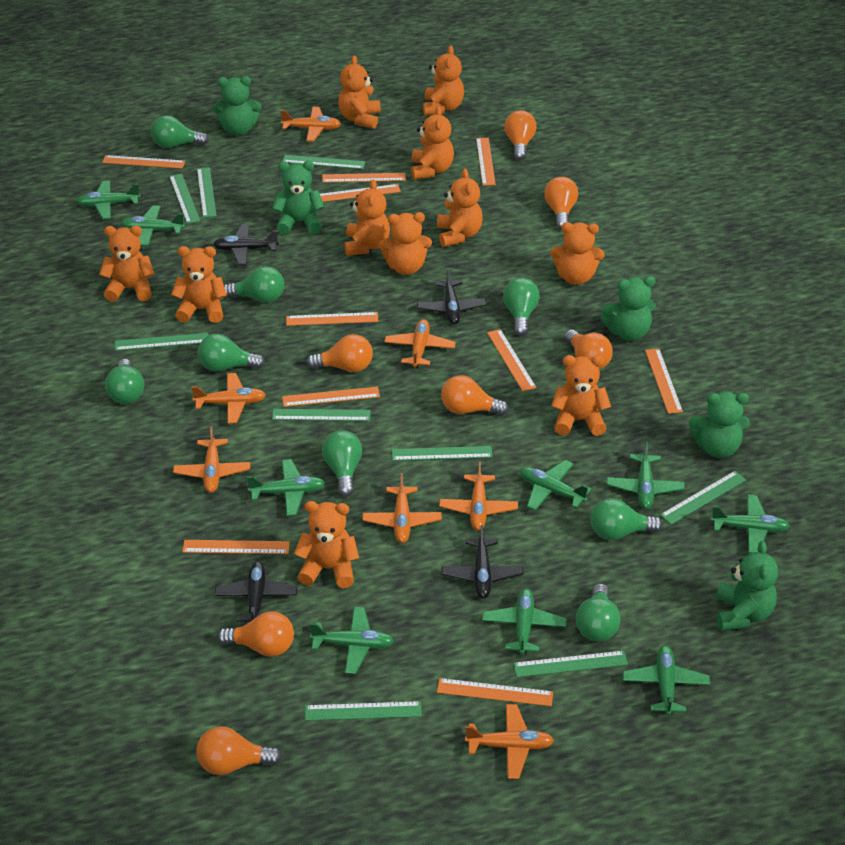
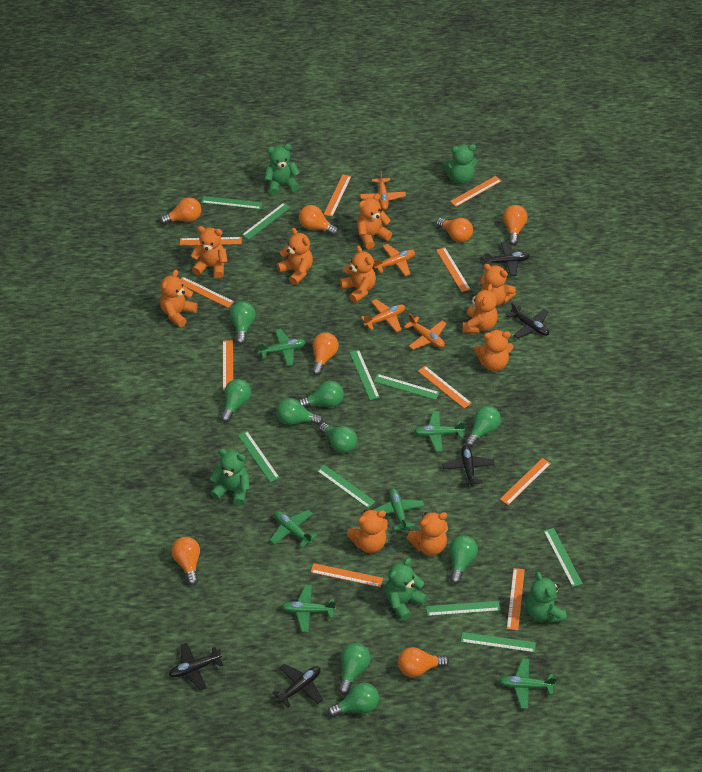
black plane: [213,224,279,265] [214,561,298,622] [417,268,486,325] [442,525,524,599] = 4 -> [168,643,223,690] [272,664,323,707] [442,445,495,487] [484,242,530,276] [507,303,549,339] = 5
green light bulb: [105,359,144,404] [151,115,209,148] [198,334,265,371] [224,266,284,303] [322,430,362,497] [503,278,540,336] [576,583,620,641] [590,498,662,540] = 8 -> [221,379,251,422] [230,301,256,344] [276,398,323,425] [299,381,344,408] [319,423,357,453] [328,683,379,717] [338,643,370,694] [449,535,478,584] [465,406,501,447] = 9
green plane: [76,180,141,219] [120,205,185,246] [247,459,325,516] [309,607,394,674] [482,589,566,655] [520,460,591,511] [607,442,685,509] [623,645,710,716] [710,495,790,553] = 9 -> [258,329,306,366] [270,510,317,548] [281,585,336,632] [374,488,425,531] [414,411,465,452] [499,658,557,709] = 6
orange plane: [173,426,250,493] [191,373,266,424] [280,107,341,141] [363,473,442,543] [384,319,456,368] [439,461,518,530] [465,704,554,779] = 7 -> [360,170,406,210] [361,299,405,332] [373,244,415,276] [404,313,447,350] = 4
orange teddy bear: [99,226,154,302] [171,246,227,323] [294,501,359,588] [338,56,381,129] [344,180,390,256] [379,212,432,275] [411,106,454,180] [423,46,464,115] [437,169,483,247] [550,222,604,285] [551,355,611,436] = 11 -> [160,270,198,327] [191,226,228,279] [277,228,313,285] [340,246,376,303] [347,509,388,553] [357,194,392,249] [407,512,448,556] [462,284,498,333] [474,330,513,371] [480,264,516,306] = 10

